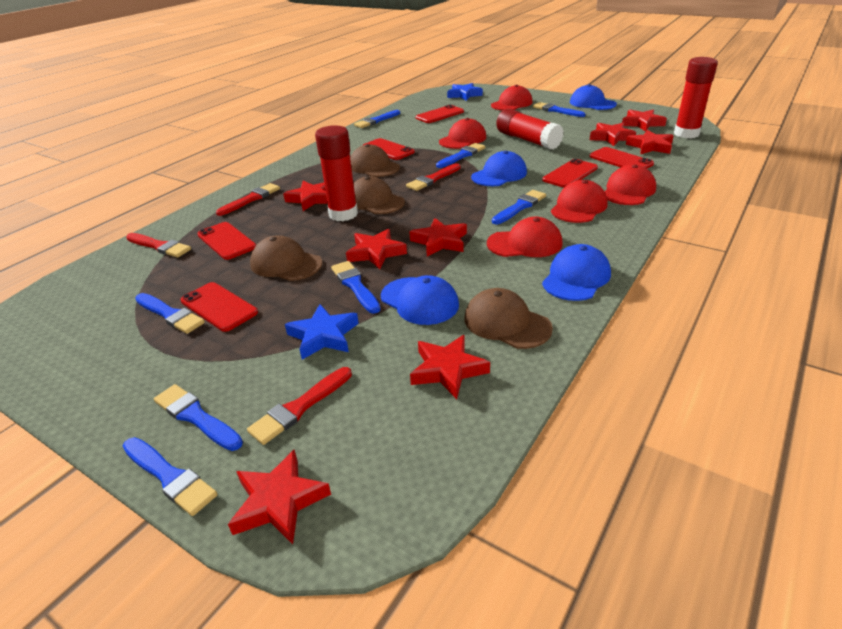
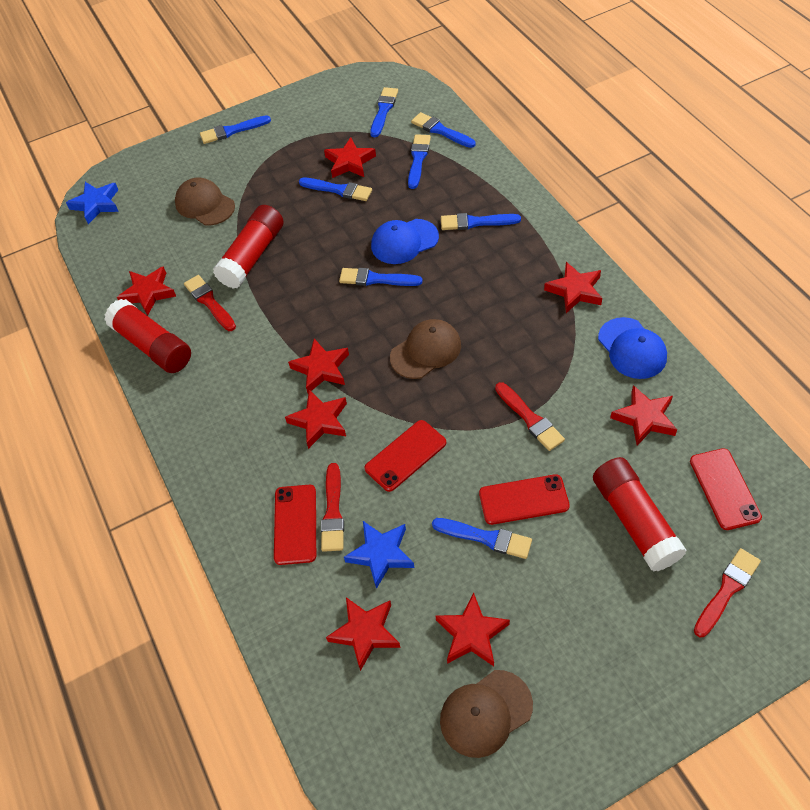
blue cap: [381,275,459,325] [471,151,527,186] [542,244,611,301] [570,84,617,110] = 4 -> [371,219,439,264] [598,317,667,379] = 2
brown cap: [250,235,322,281] [350,144,400,177] [353,176,405,214] [465,288,553,349] = 4 -> [175,178,235,225] [390,319,461,379] [440,670,533,758] = 3
red cap: [439,118,486,149] [487,217,563,257] [491,85,533,111] [551,180,608,223] [605,164,656,205] = 5 -> none = 0
red phone: [181,282,258,332] [197,222,256,260] [362,138,415,160] [415,105,464,123] [542,159,598,188] [589,147,654,169] = 6 -> [274,485,316,565] [365,420,446,492] [479,474,570,525] [690,448,762,530] = 4

